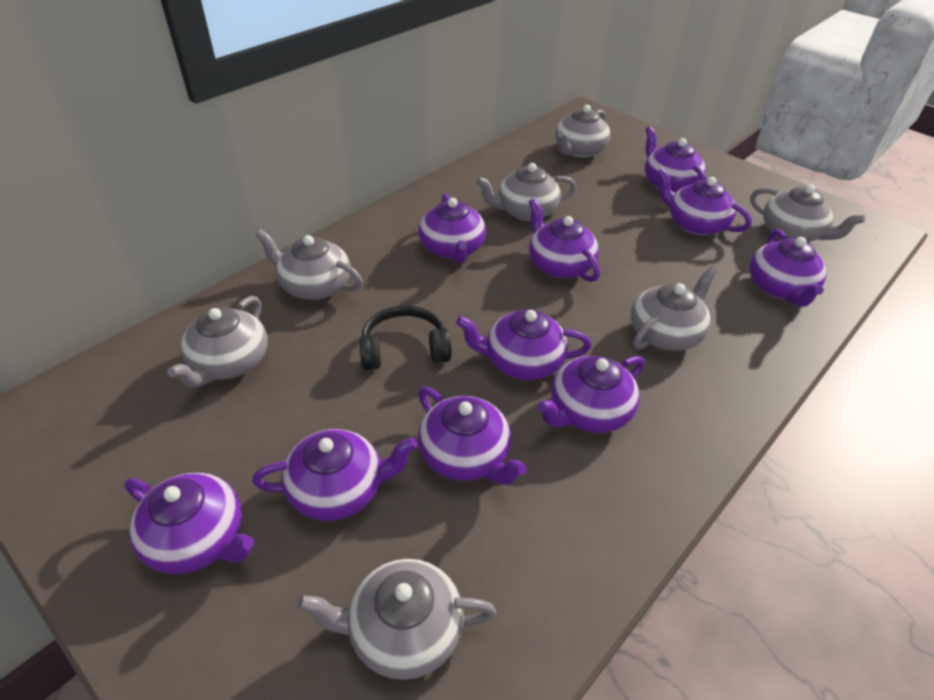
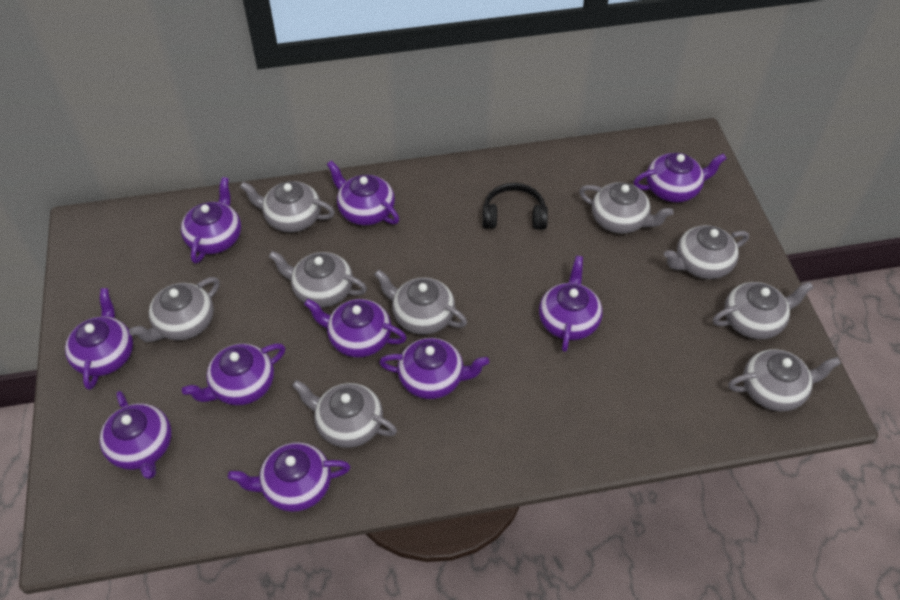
grey teapot: [168,296,268,388] [255,229,363,300] [297,559,496,680] [476,163,576,221] [555,105,611,158] [631,267,717,351] [750,184,865,242] = 7 -> [129,277,220,342] [240,181,335,232] [269,251,367,307] [292,380,397,448] [374,269,467,335] [579,182,674,234] [664,225,749,279] [713,282,814,339] [728,349,841,411] = 9

